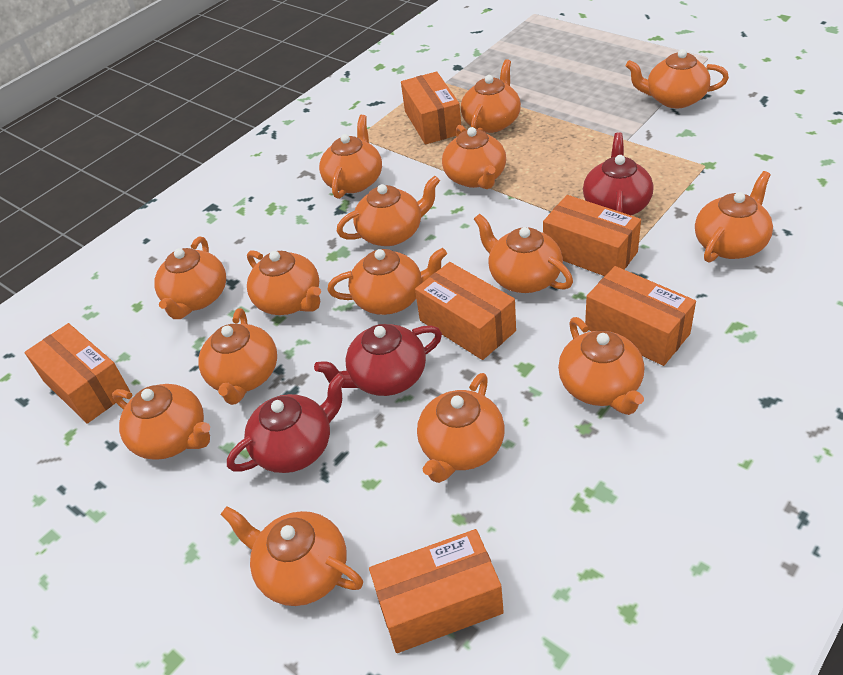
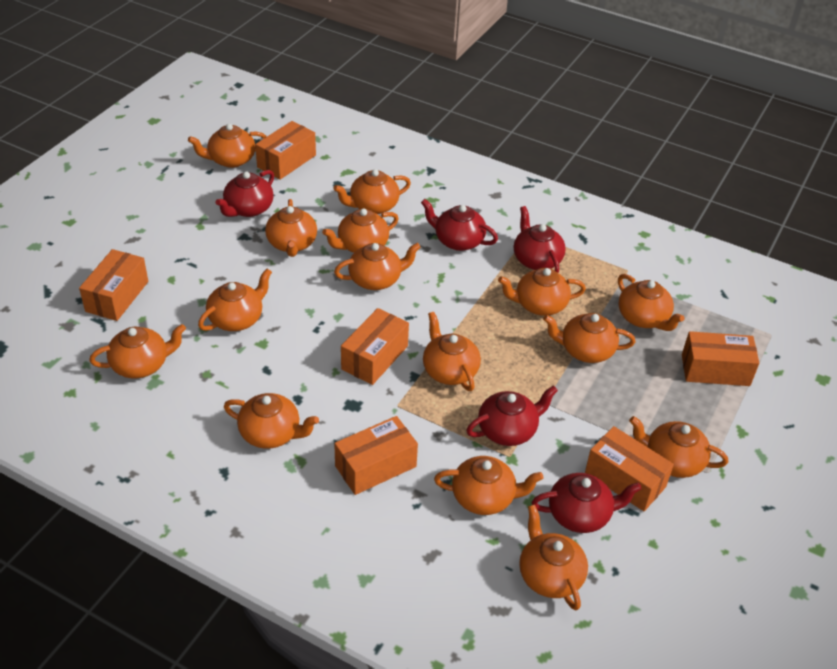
red teapot: [227,373,346,473] [314,324,442,396] [583,132,653,215] = 3 -> [216,170,274,217] [421,199,498,251] [466,385,558,446] [514,206,566,273] [532,473,642,533] = 5

